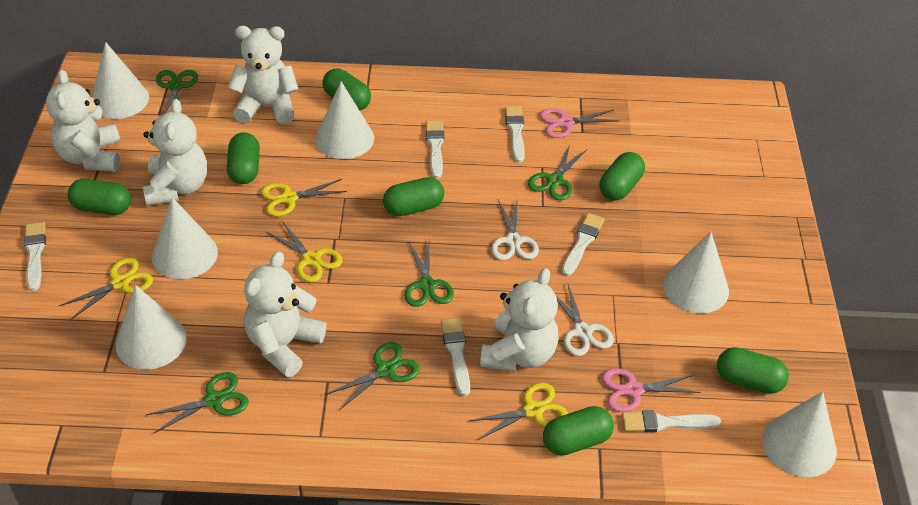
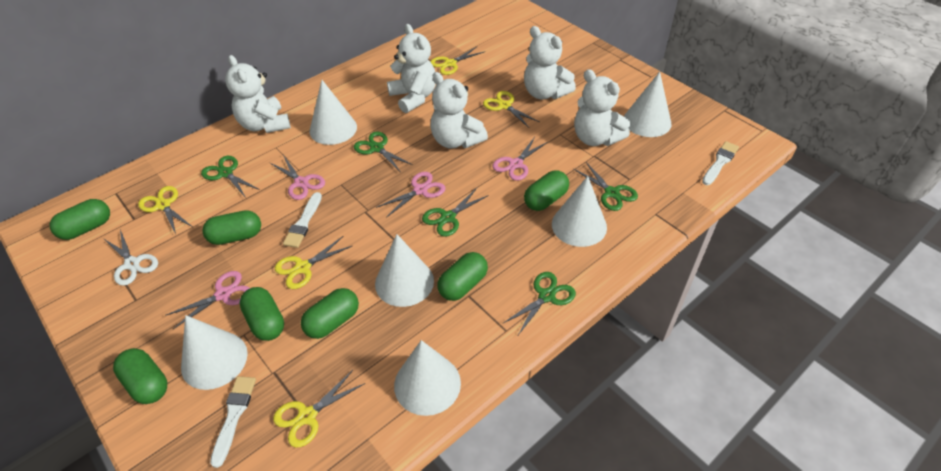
pink scissors: [539,108,619,138] [602,368,700,412] = 2 -> [166,271,250,329] [269,155,325,200] [376,172,446,218] [492,137,547,181] = 4
white brush: [24,222,46,291] [426,121,444,178] [441,318,470,396] [505,106,525,162] [562,213,605,276] [622,410,721,433] = 6 -> [210,376,256,468] [283,192,322,248] [702,141,739,185] = 3
white scissors: [491,198,539,260] [556,284,614,356] = 2 -> [104,230,158,286] = 1
yellow scissors: [59,258,153,319] [261,179,347,216] [266,221,343,282] [468,383,568,440] = 4 -> [138,186,192,234] [273,370,365,448] [275,236,352,289] [430,47,484,75] [483,91,540,128] = 5

